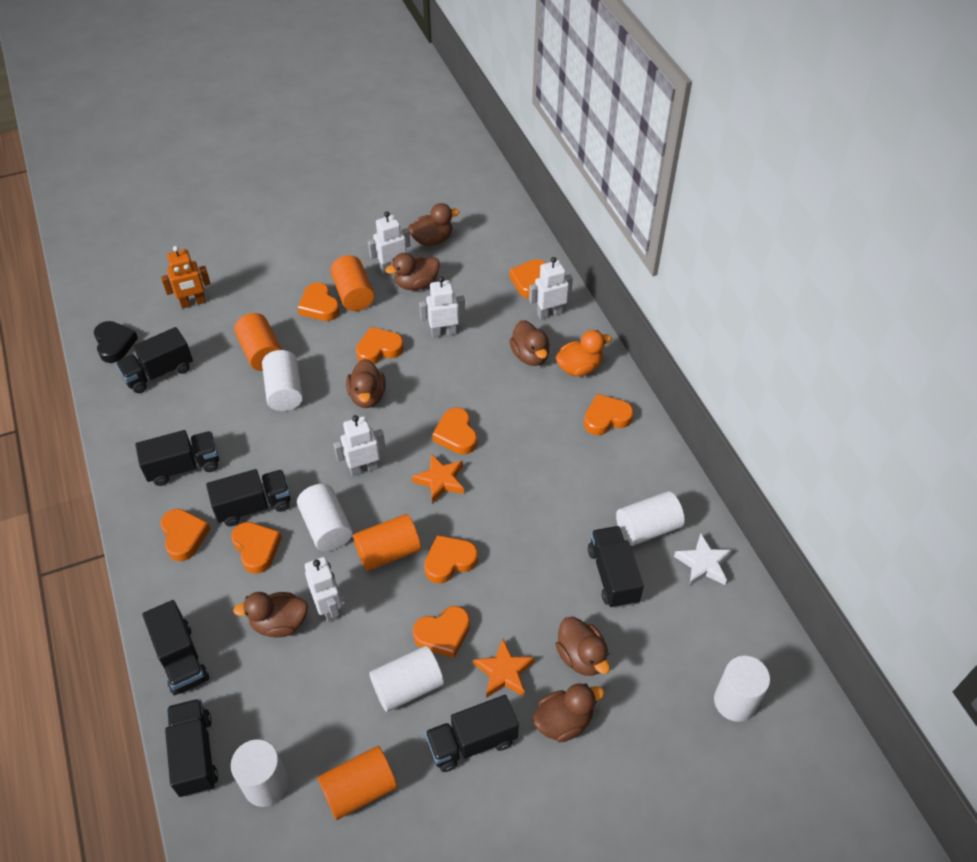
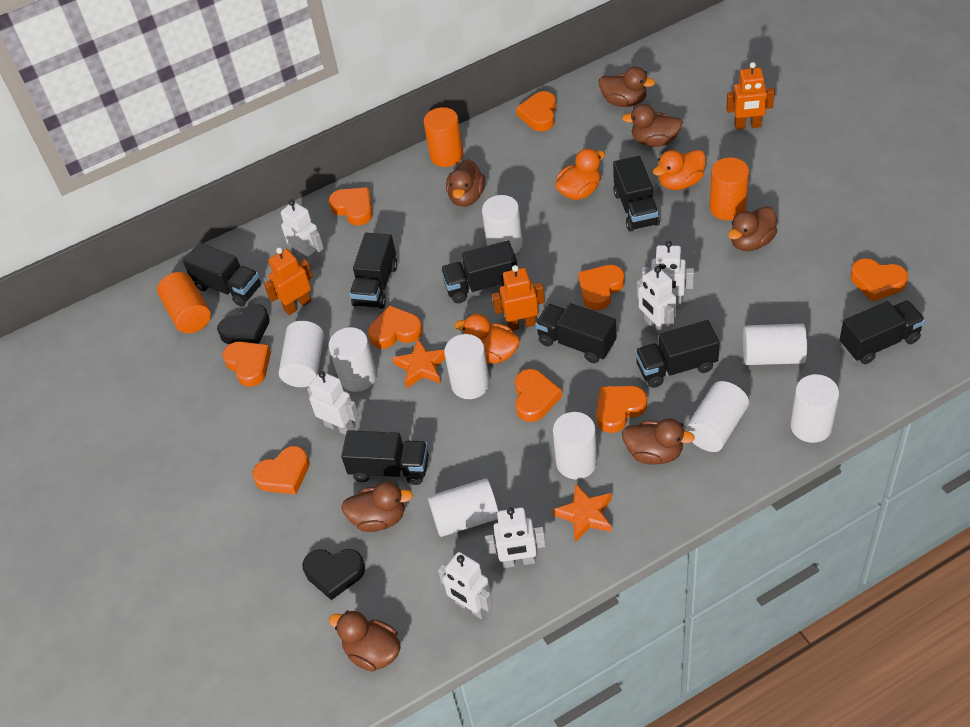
black heart: [94,321,138,363] = 1 -> [217,304,270,344] [302,549,365,600] = 2
black truck: [116,327,193,393] [135,430,219,486] [142,600,209,695] [165,699,218,797] [206,469,291,527] [425,695,519,772] [588,526,644,608] = 7 -> [183,243,261,307] [341,430,429,485] [350,233,397,309] [441,241,517,303] [535,303,616,363] [613,156,660,232] [635,320,720,388] [840,300,926,364] = 8
orange cylinder: [234,313,282,371] [317,746,397,820] [330,255,374,311] [353,514,421,571] = 4 -> [157,272,211,333] [424,107,463,167] [710,157,749,220] = 3
orange duck: [556,330,612,376] = 1 -> [455,314,520,364] [555,148,605,200] [653,150,706,190] = 3
orange robot: [161,246,211,309] = 1 -> [264,247,313,315] [492,265,545,331] [726,62,775,130] = 3
white cylinder: [231,739,289,807] [262,350,303,411] [297,484,353,551] [369,646,444,712] [616,491,685,546] [714,656,770,722] = 6 -> [279,321,324,387] [328,327,377,392] [428,478,498,537] [444,334,490,399] [482,195,523,254] [553,412,597,479] [685,381,749,452] [743,324,807,365] [790,374,839,443] = 9
white robot: [305,557,342,622] [333,415,385,476] [368,211,411,275] [419,276,465,338] [529,257,573,320] = 5 -> [281,199,324,267] [307,371,359,435] [438,552,493,619] [485,507,546,568] [637,266,676,334] [642,241,694,306] = 6
white star: [674,533,732,586] = 1 -> none = 0

